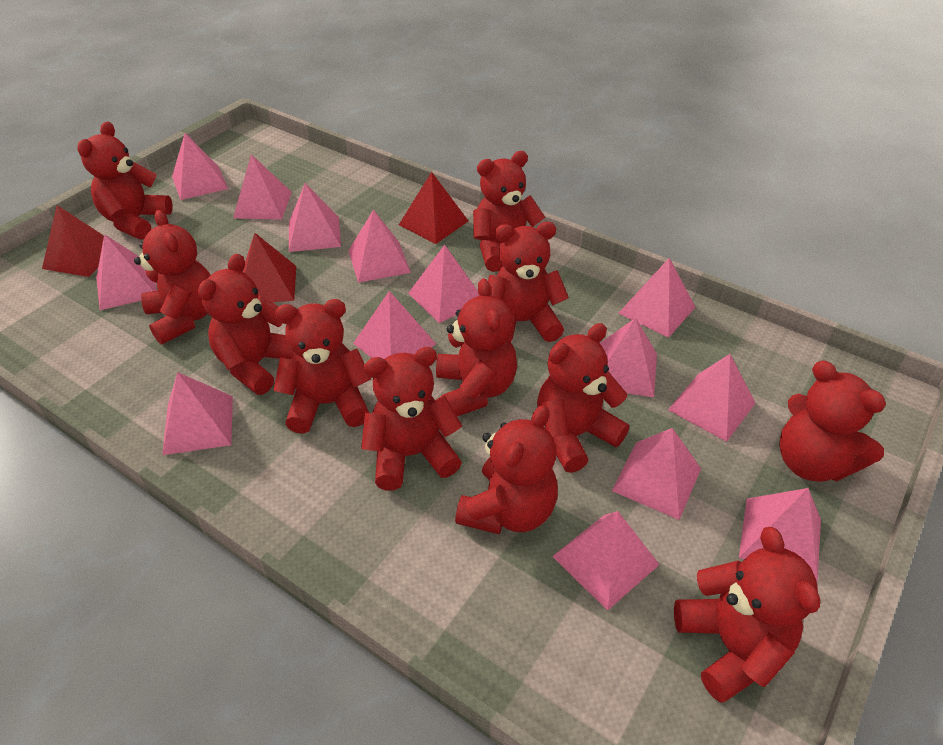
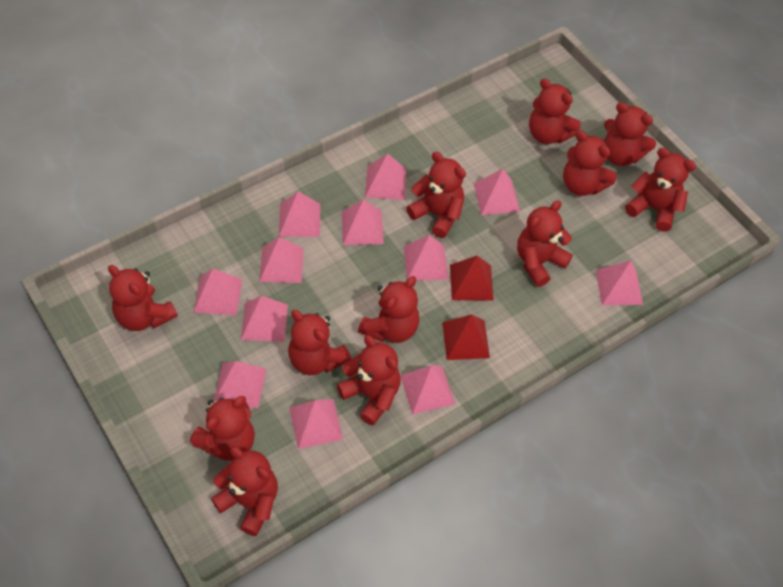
pink pyramid: [96,234,157,310] [162,372,233,455] [172,133,228,200] [233,154,292,220] [289,183,341,252] [349,209,411,283] [353,291,436,359] [408,245,479,323] [552,511,660,610] [600,318,657,397] [612,428,701,520] [618,258,695,338] [668,354,755,442] [739,488,821,581] = 14 -> [194,269,242,315] [214,361,266,409] [241,296,288,342] [259,237,304,283] [279,191,320,237] [289,399,343,449] [342,199,384,245] [365,154,406,200] [400,365,455,414] [404,235,448,281] [474,169,520,215] [596,261,643,305] = 12
red pyramid: [42,205,104,277] [242,233,296,302] [399,172,468,244] = 3 -> [442,314,490,360] [450,255,494,301] = 2

